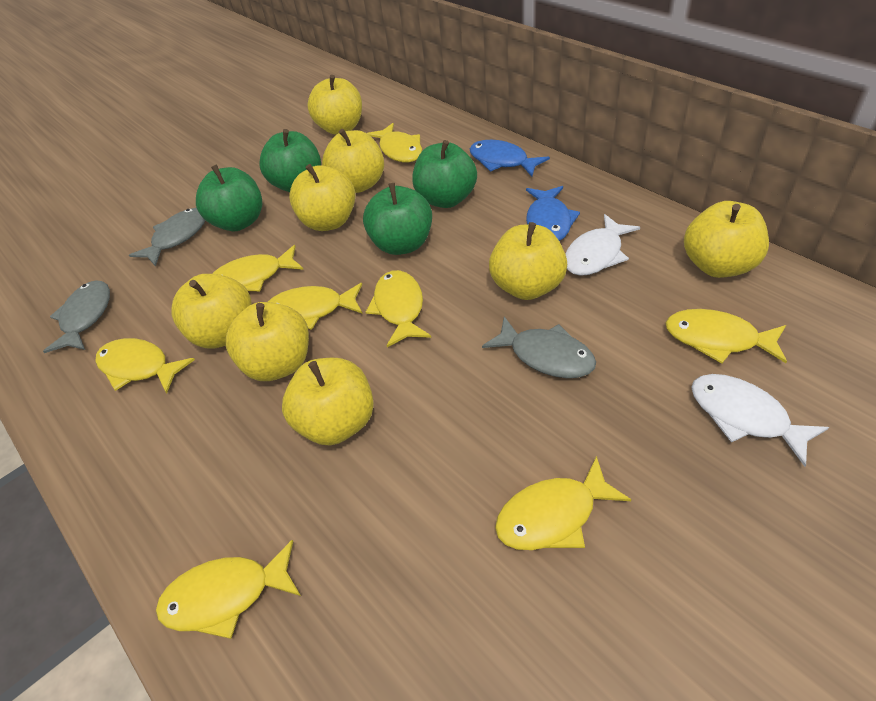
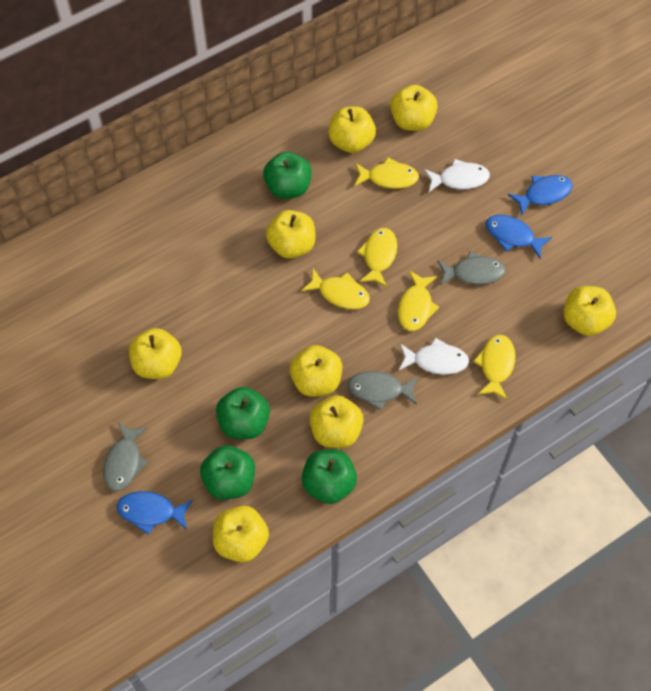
blue fish: [470,140,550,176] [526,186,580,241] = 2 -> [117,491,193,534] [486,215,552,258] [508,175,573,215] = 3
yellow fish: [95,338,195,394] [156,540,301,639] [212,245,304,291] [268,283,363,330] [366,270,431,347] [367,123,422,162] [495,456,631,550] [666,309,787,364] = 8 -> [301,269,370,309] [354,157,419,189] [357,228,397,287] [398,271,439,331] [473,335,515,400] = 5

